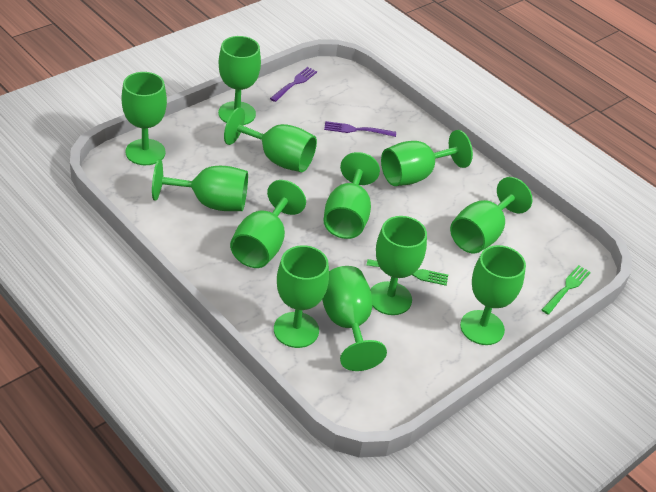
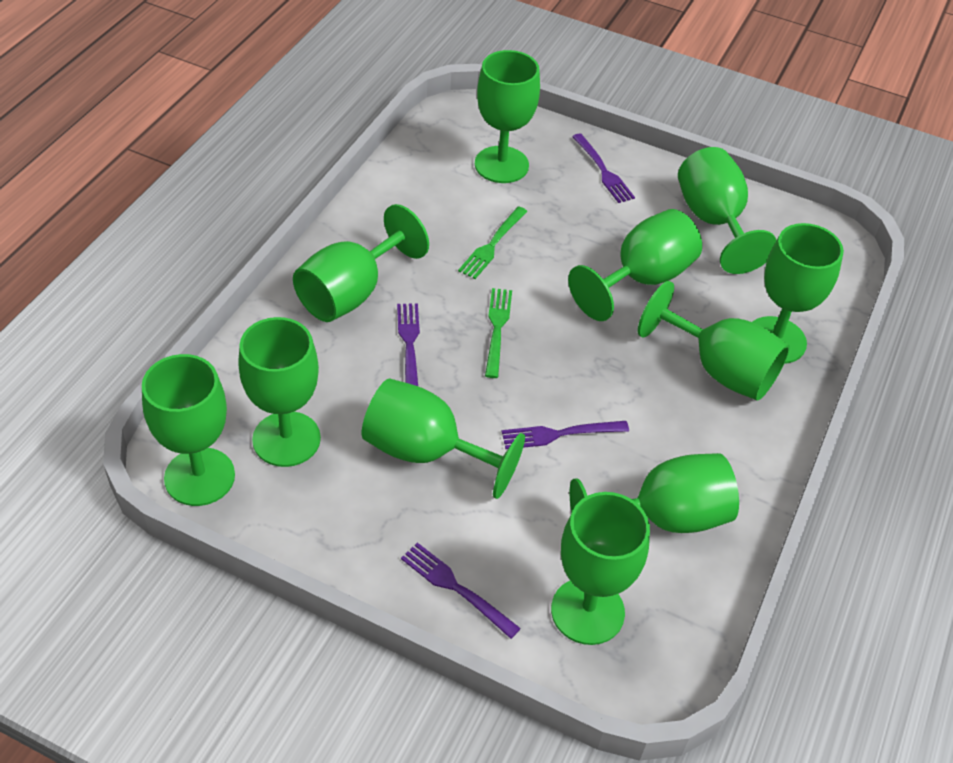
green goblet: [121,72,167,165] [152,159,248,211] [218,36,261,125] [224,107,317,172] [230,180,306,268] [274,245,329,348] [322,266,387,371] [323,152,380,239] [370,216,427,315] [381,130,473,186] [450,177,532,254] [460,245,526,345] = 12 -> [142,354,235,506] [238,317,321,467] [293,204,429,322] [362,378,525,499] [475,50,540,183] [551,492,650,645] [568,209,702,321] [570,453,739,533] [638,281,790,401] [678,147,777,274] [752,223,844,364] = 11
purple fork: [270,67,317,102] [324,121,396,137] = 2 -> [397,303,420,386] [401,542,521,639] [502,421,629,449] [572,133,635,203] = 4

